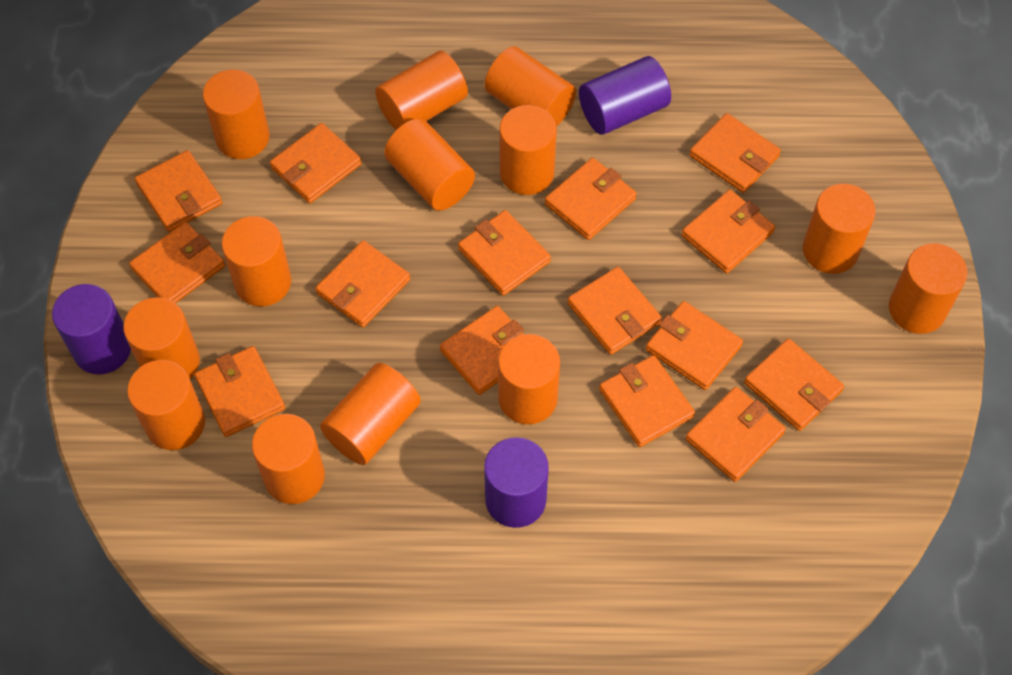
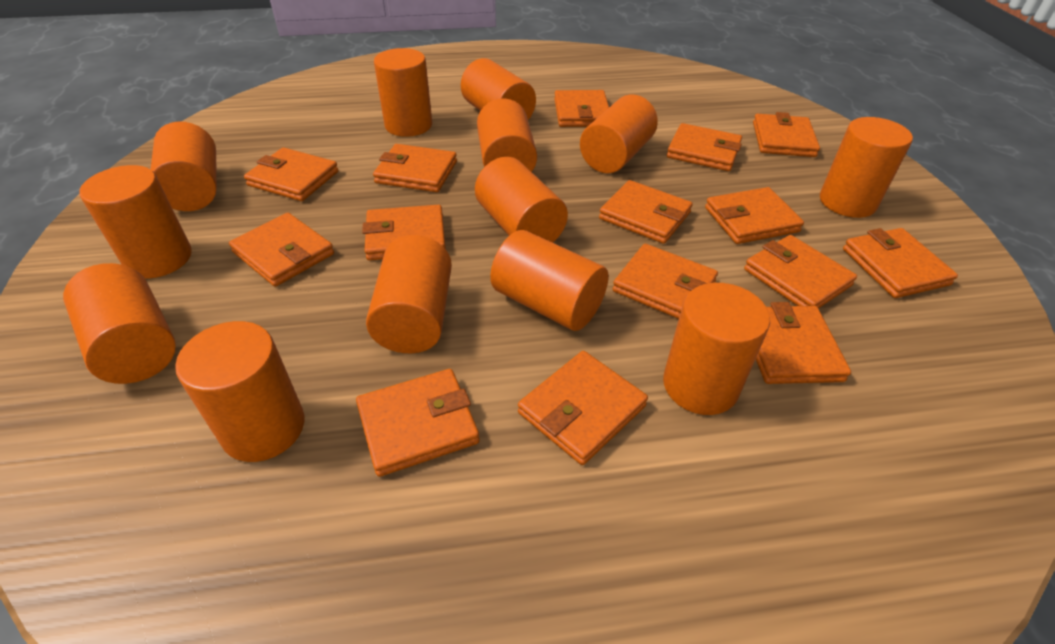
purple cylinder: [52,284,131,374] [484,437,549,528] [579,56,671,135] = 3 -> none = 0

